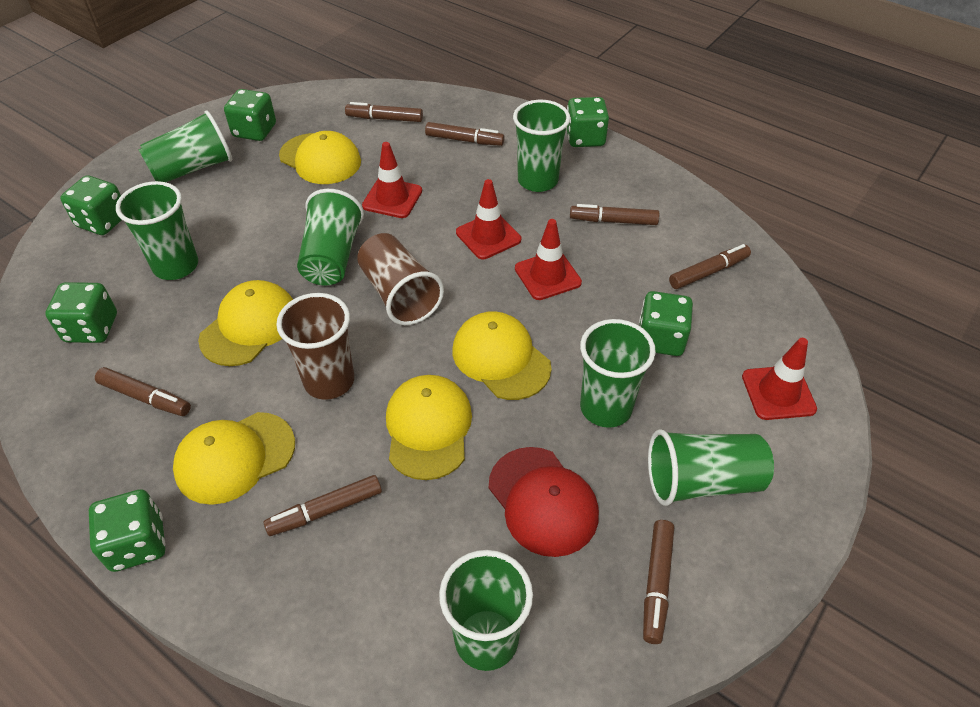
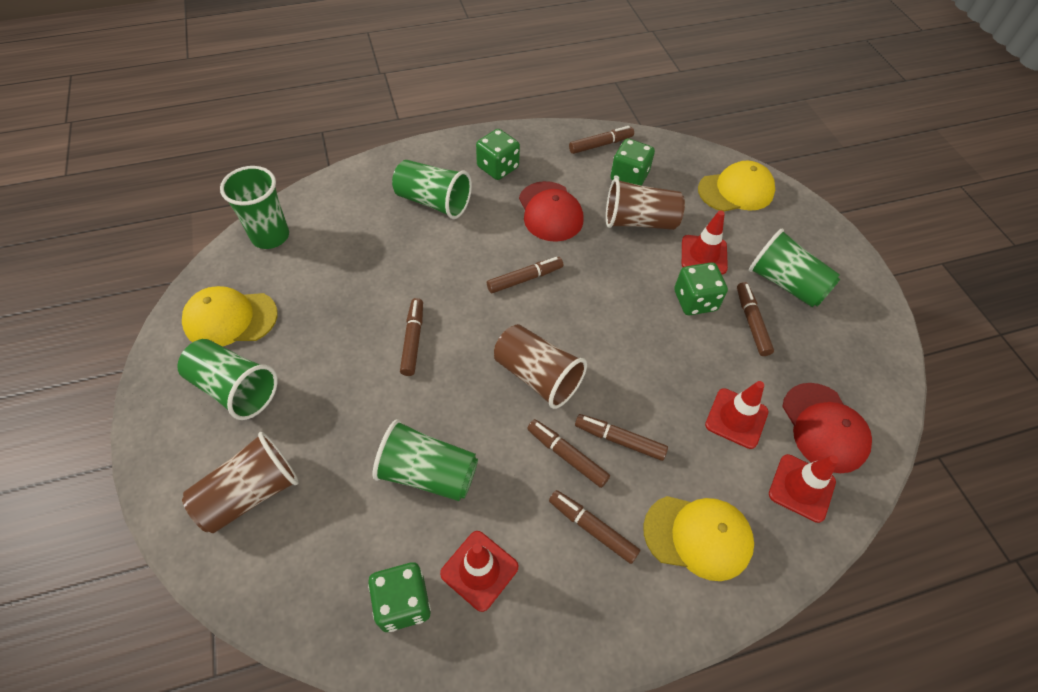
brown cup: [276,293,354,400] [357,233,444,325] = 2 -> [182,432,299,533] [494,324,587,409] [606,178,685,230] = 3
green cup: [116,181,198,280] [139,110,233,182] [297,189,364,286] [439,550,533,671] [513,100,570,192] [580,319,656,428] [648,429,774,506] = 7 -> [177,339,278,420] [220,166,289,249] [373,419,478,501] [392,160,472,219] [749,228,840,307] = 5
green dice: [45,282,117,343] [60,175,121,235] [89,489,165,572] [224,89,276,141] [566,97,609,147] [639,291,693,356] = 6 -> [368,562,431,632] [476,129,520,180] [610,139,655,186] [674,262,728,315] = 4
red cap: [489,447,599,557] = 1 -> [519,181,584,242] [783,383,872,473] = 2
yellow cap: [173,412,295,505] [198,280,293,366] [279,131,361,184] [386,375,472,480] [453,311,551,400] = 5 -> [182,286,278,346] [643,496,754,581] [698,160,775,211] = 3

